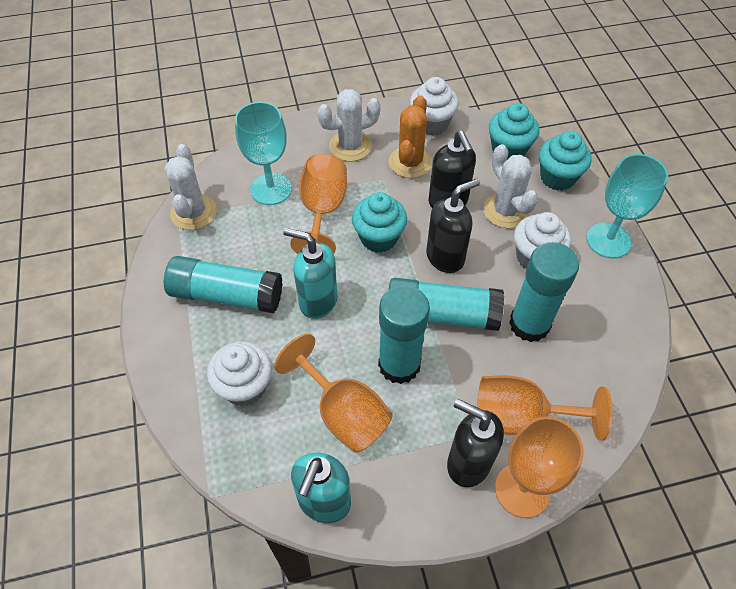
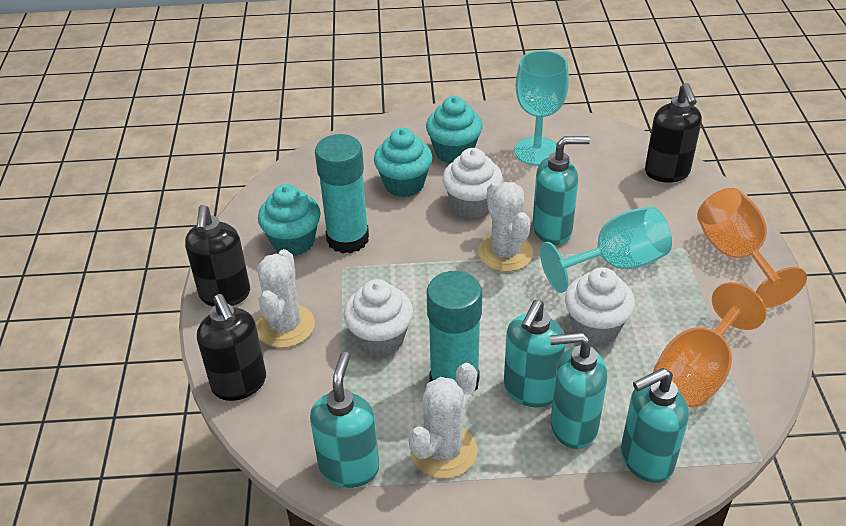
orange cactus: [389,95,432,178] = 1 -> none = 0
orange goblet: [274,333,393,453] [290,154,347,254] [477,375,612,441] [495,416,584,518] = 4 -> [653,282,767,407] [697,188,807,308] = 2
turquoise glue stick: [164,256,283,313] [378,285,430,384] [389,278,504,331] [509,242,579,342] = 4 -> [315,134,369,254] [426,271,482,390] = 2
turquoise soap dispenser: [283,228,338,319] [291,453,351,523] = 2 -> [310,352,379,488] [504,300,566,407] [533,136,590,245] [550,332,607,449] [621,368,689,483] = 5

